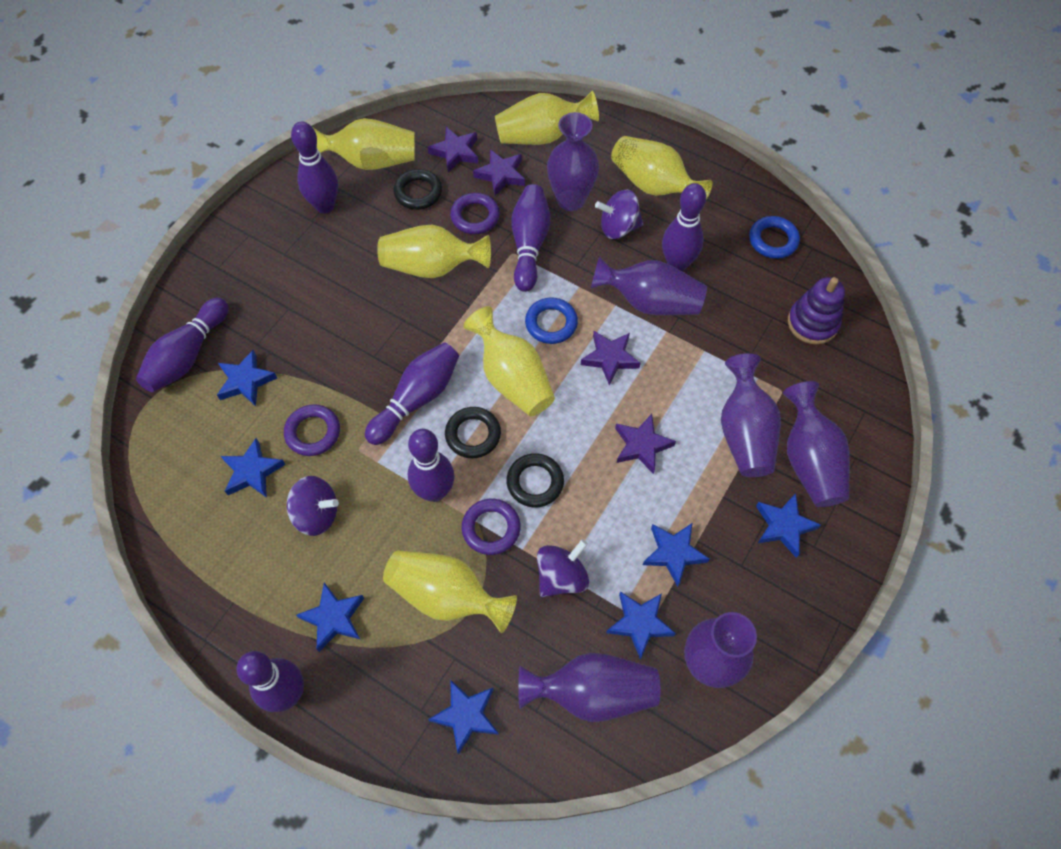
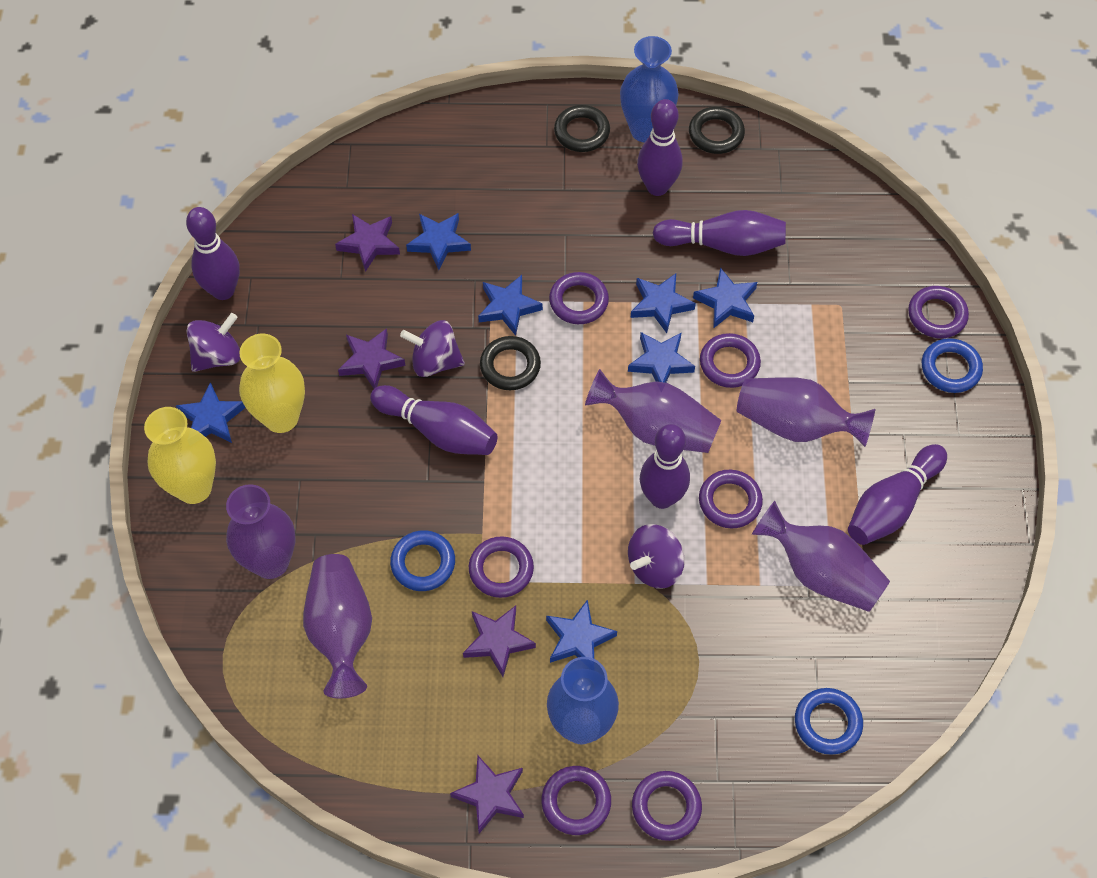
blue ring: [525,298,578,344] [749,216,800,259] = 2 -> [390,530,455,591] [795,688,863,755] [922,338,983,393] = 3
blue vase: none = 0 -> [547,657,619,744] [620,36,679,143] = 2
purple bowling pin: [136,298,228,392] [237,651,304,712] [291,121,338,213] [365,342,459,445] [407,429,454,502] [511,184,551,292] [662,183,706,271] = 7 -> [186,207,240,300] [370,385,498,455] [637,99,682,196] [640,424,690,509] [653,210,786,256] [848,444,947,545] = 6
purple ring: [284,404,340,456] [450,193,500,234] [462,499,521,555] = 3 -> [469,536,534,598] [541,766,611,835] [549,272,609,324] [632,771,702,841] [699,470,763,528] [700,333,761,388] [908,286,969,338] = 7
purple stacking toy: [788,277,845,345] = 1 -> none = 0
purple vase: [518,653,661,722] [547,112,599,211] [591,256,707,315] [684,612,757,688] [721,353,781,477] [783,381,850,507] = 6 -> [226,484,295,579] [303,554,372,699] [585,369,721,453] [737,377,875,447] [752,501,890,612] = 5
yellow vase: [312,118,415,170] [377,225,491,278] [383,550,517,633] [464,306,555,416] [495,91,599,145] [611,136,713,200] = 6 -> [144,407,216,504] [239,334,305,433] = 2

